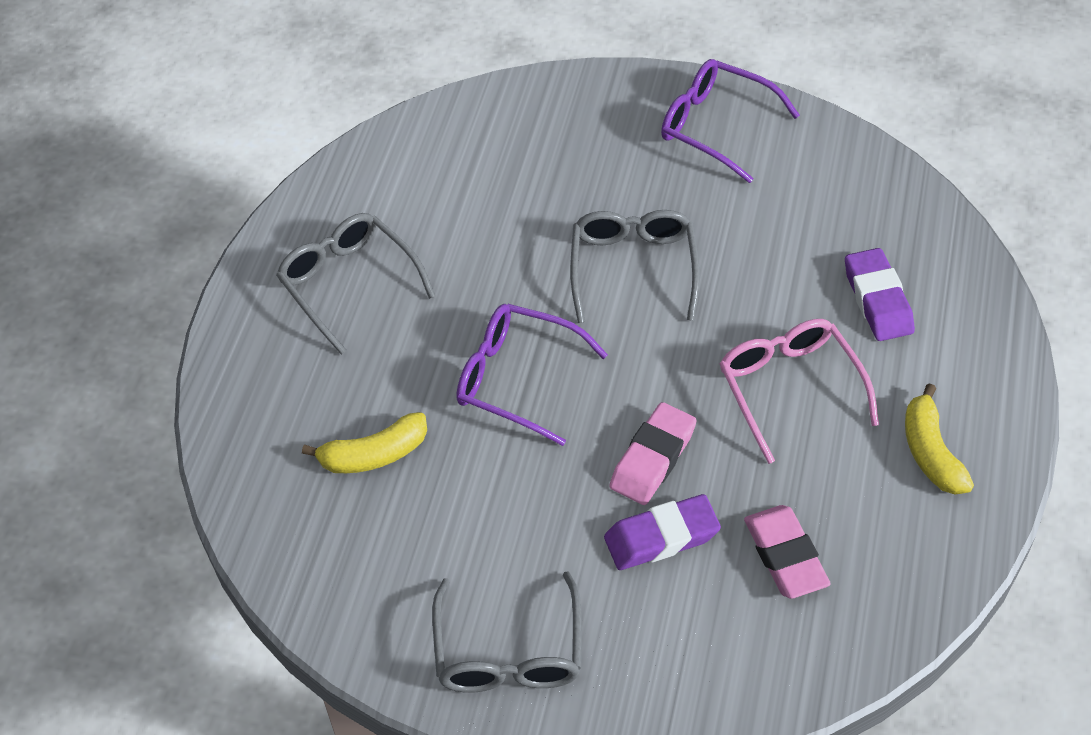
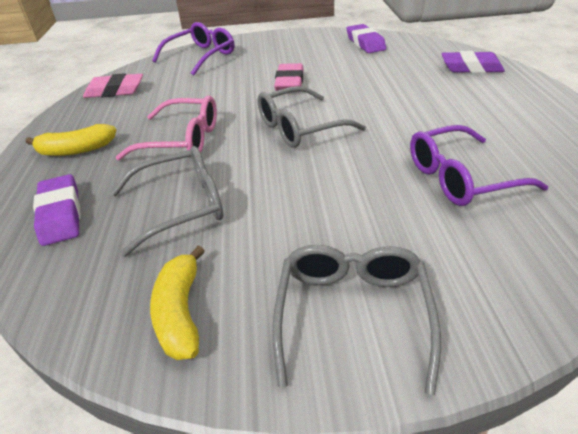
purple eraser: [604,494,721,570] [845,248,915,341] = 2 -> [33,174,81,246] [346,24,386,53] [442,51,505,73] = 3

